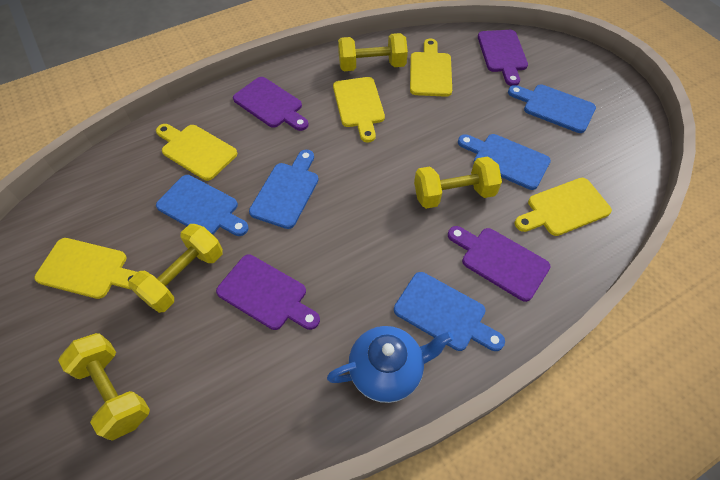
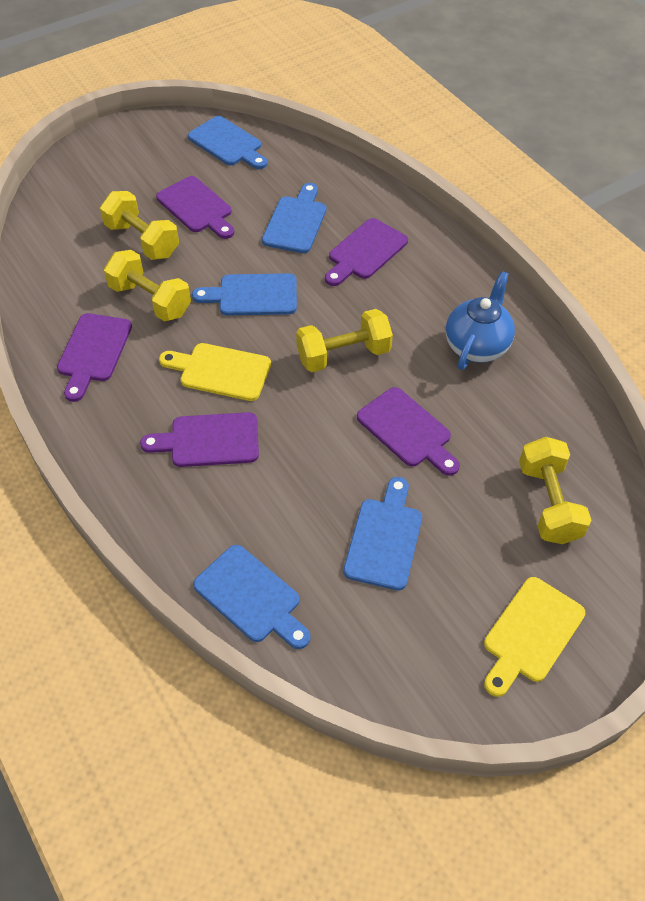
purple cutting board: [216,255,320,330] [233,77,309,131] [448,226,550,302] [478,30,528,86] = 4 -> [57,313,132,402] [140,412,259,467] [156,176,234,239] [325,218,408,286] [357,387,460,476] = 5
yellow cutting board: [35,238,137,299] [156,124,237,181] [333,77,385,142] [410,38,452,97] [515,178,612,236] = 5 -> [159,343,271,401] [484,577,585,697] = 2

